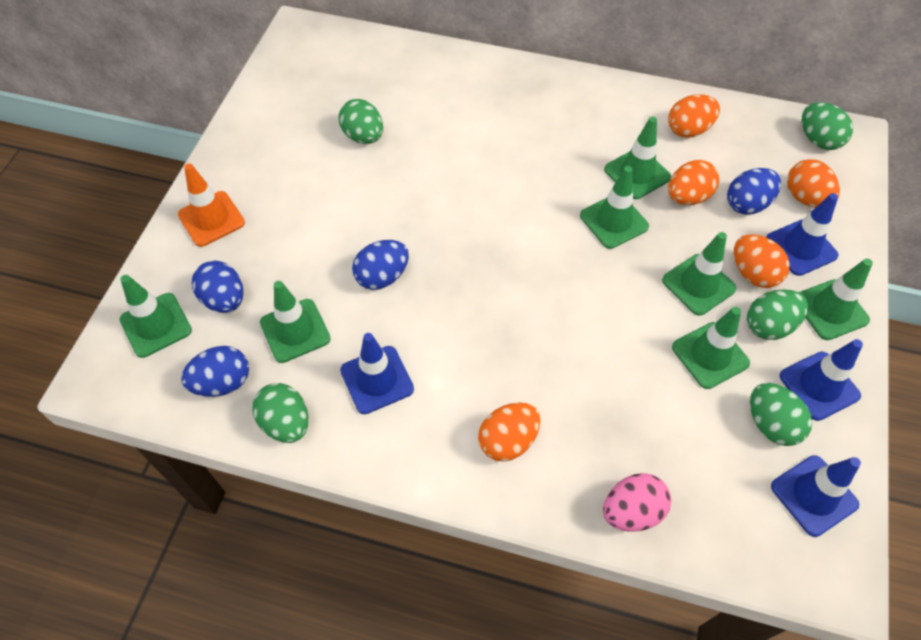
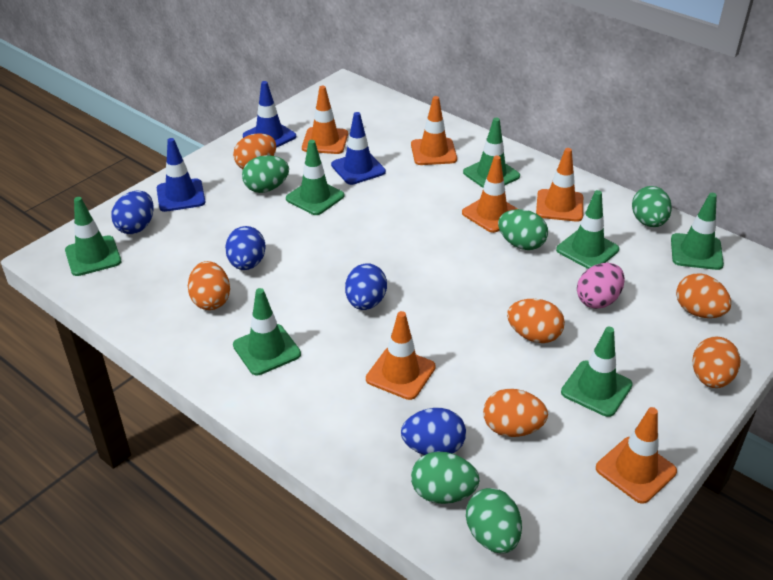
blue traffic cone: [340,333,414,414] [766,193,839,276] [771,455,861,537] [780,339,863,421] = 4 -> [157,138,205,212] [243,81,296,148] [331,112,386,185] = 3
orange egg: [478,402,540,462] [668,95,720,138] [668,160,719,205] [734,234,790,288] [787,159,840,208] = 5 -> [188,261,230,310] [233,133,276,169] [483,389,548,437] [507,299,565,343] [676,273,731,318] [692,336,740,388] = 6
orange traffic cone: [178,163,245,247] = 1 -> [302,86,348,154] [366,311,436,400] [411,96,457,165] [462,156,518,233] [536,148,583,222] [596,407,677,504] = 6

